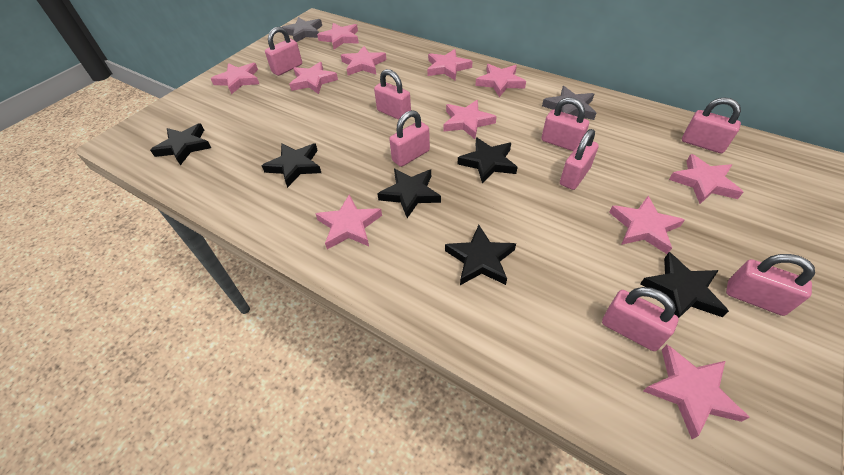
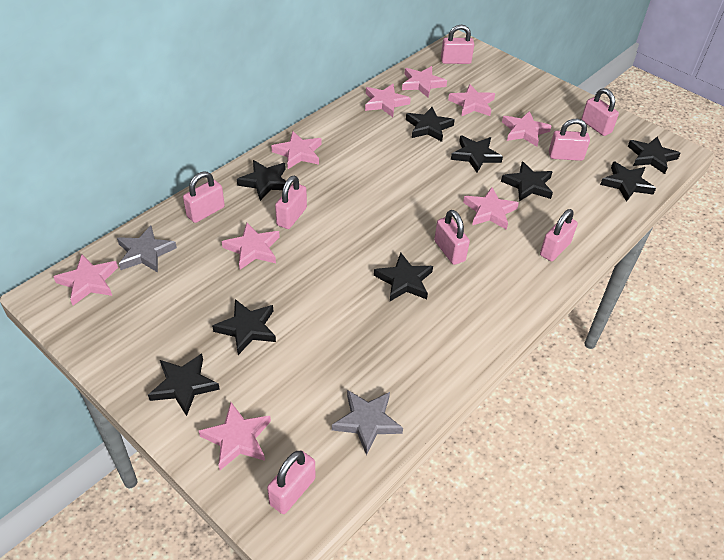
black star: [150,123,211,165] [262,143,321,188] [377,169,441,218] [445,225,516,285] [458,137,518,184] [640,252,729,318] = 6 -> [148,353,220,416] [212,299,276,355] [237,160,286,201] [374,253,433,301] [406,107,455,142] [451,135,503,173] [501,161,553,201] [600,161,656,202] [628,136,681,174] = 9
pink star: [211,63,259,94] [289,62,338,94] [315,195,382,249] [317,23,359,49] [341,46,386,76] [427,49,473,80] [444,100,497,139] [475,64,526,97] [609,196,685,254] [643,345,750,439] [669,154,743,204] = 11 -> [53,254,118,305] [199,402,271,470] [222,223,280,270] [271,131,321,169] [365,84,411,117] [402,66,447,97] [448,84,495,116] [463,187,519,230] [502,111,552,147] = 9

